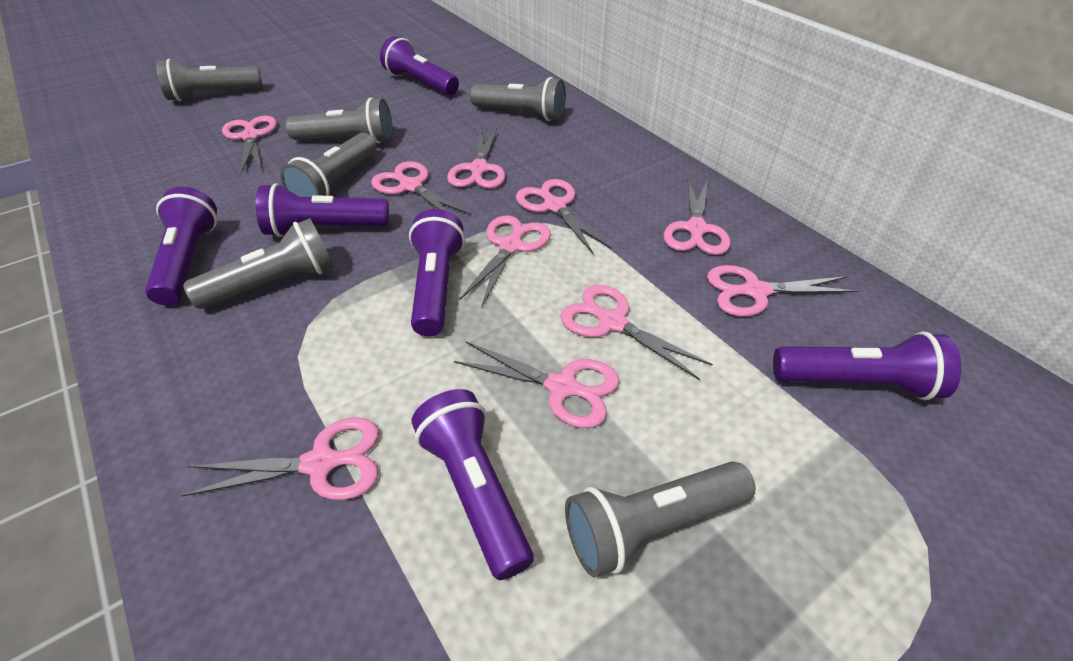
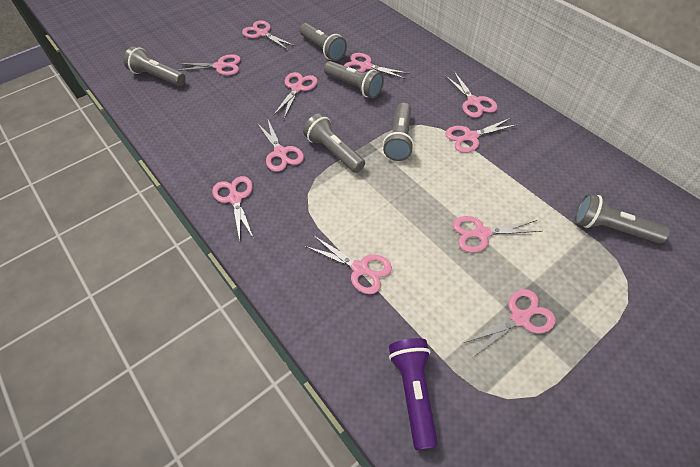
pink scissors: [181,417,379,500] [222,116,277,174] [371,161,472,215] [447,128,506,188] [454,342,620,428] [459,216,551,308] [516,179,612,254] [560,285,713,380] [664,179,731,255] [707,265,858,317] = 10 -> [177,54,241,75] [212,176,254,241] [242,20,295,50] [257,120,304,172] [273,72,318,118] [305,235,392,294] [344,53,410,79] [445,72,497,118] [445,118,517,153] [453,216,542,253] [463,289,556,358] = 11
purple flashlight: [145,187,217,305] [256,183,389,237] [380,36,459,95] [409,209,465,336] [412,389,533,580] [773,332,961,400] = 6 -> [389,338,438,450] = 1

